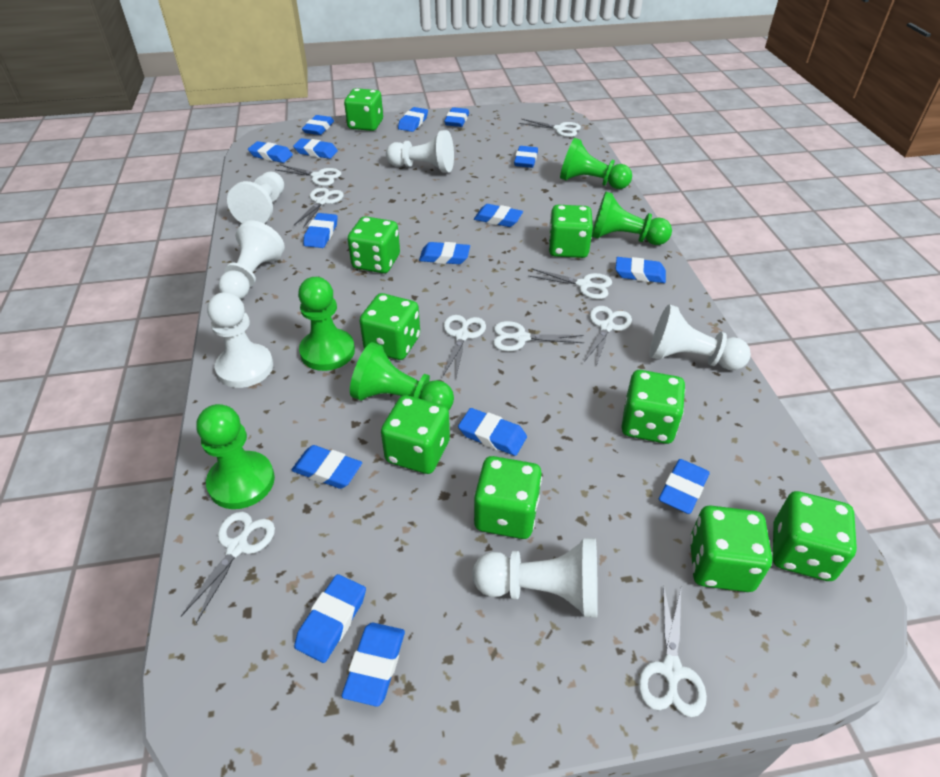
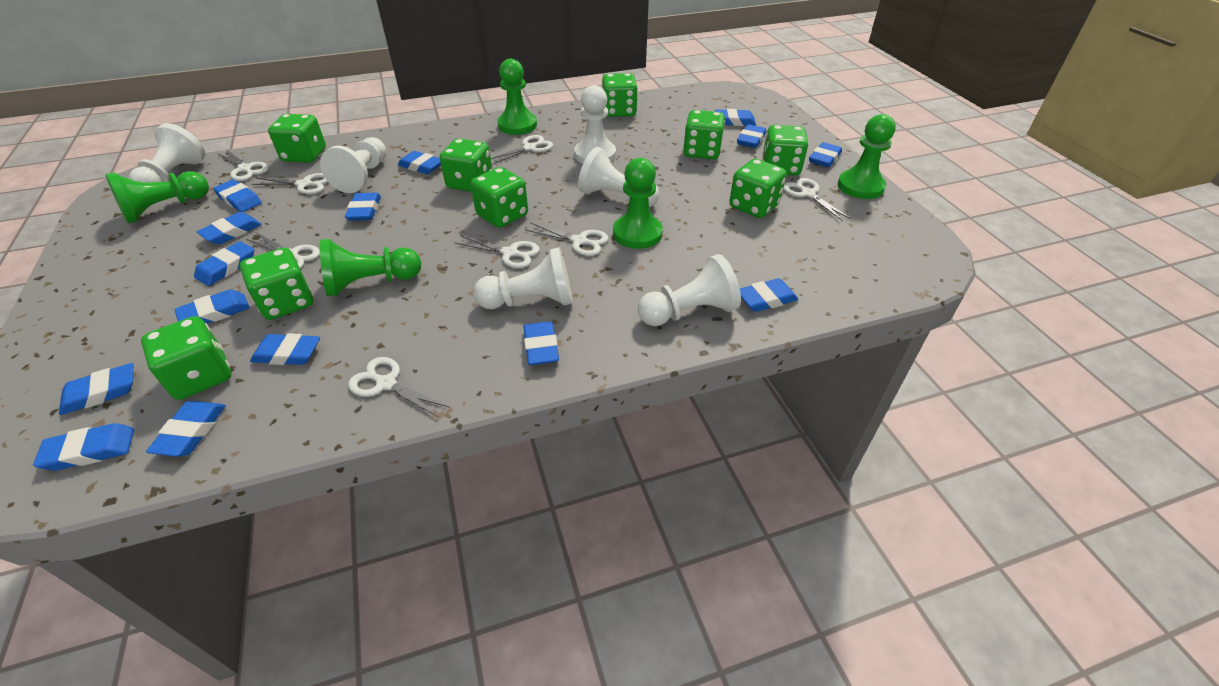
white scissors: [180,512,275,623] [276,165,341,186] [294,187,344,228] [443,315,486,376] [493,321,584,351] [519,119,581,137] [529,268,612,299] [584,306,632,365] [638,584,707,717] = 9 -> [217,150,269,181] [246,232,320,268] [251,173,327,194] [348,357,449,417] [455,235,540,268] [491,135,553,165] [526,223,609,256] [783,178,851,221] = 8

